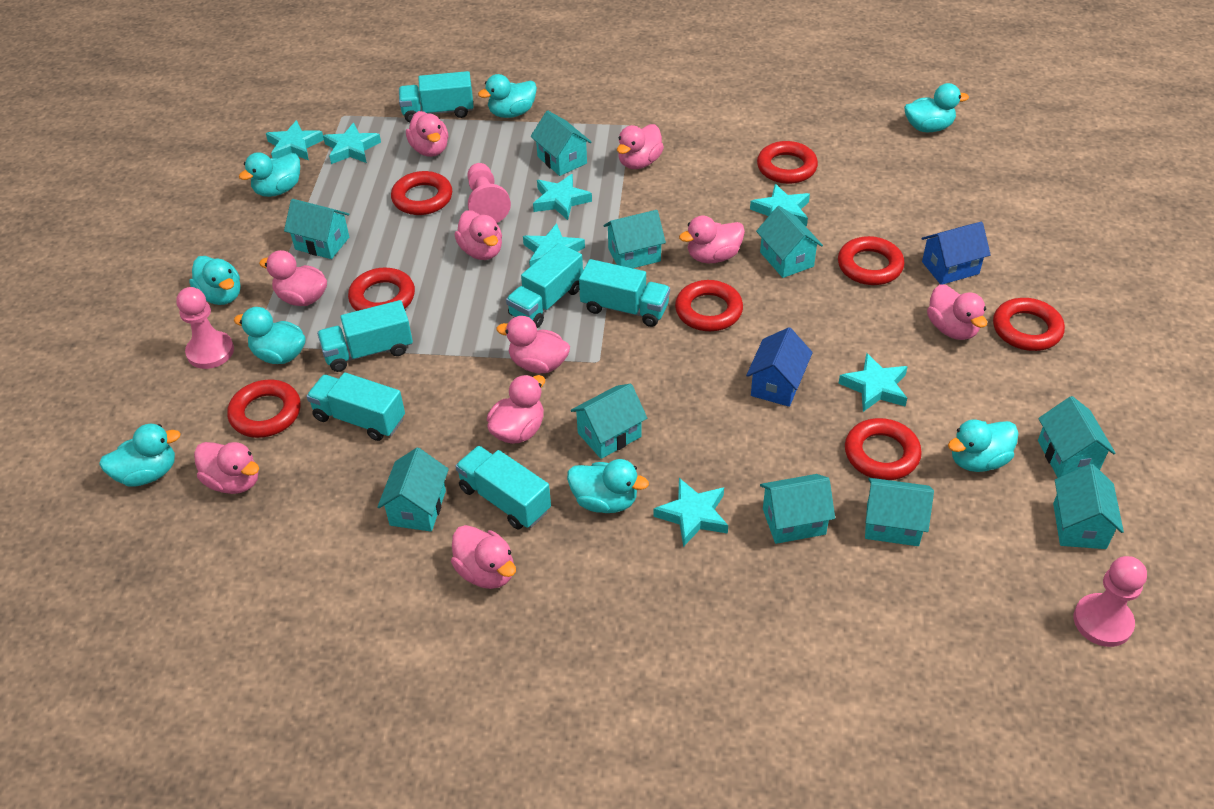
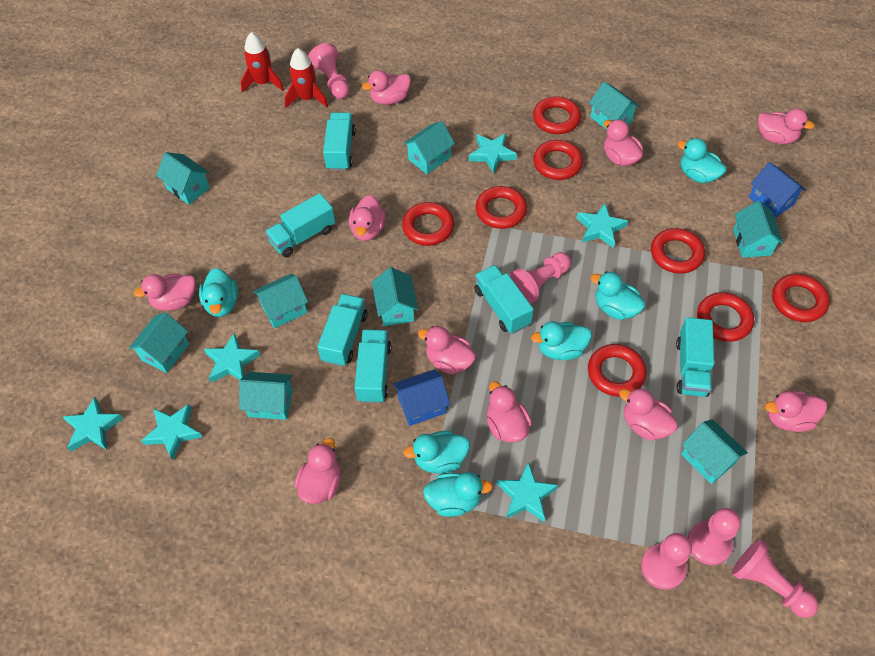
pink pawn: [176,287,234,369] [467,163,511,223] [1074,556,1147,647] = 3 -> [308,43,350,99] [509,252,571,304] [641,533,692,590] [688,508,741,565] [732,540,818,618] = 5
red rocket: none = 0 -> [241,32,284,93] [284,48,328,108] = 2
turquoise duck: [99,424,181,486] [189,256,240,305] [234,307,305,364] [239,152,300,197] [478,74,537,118] [567,459,649,513] [904,83,969,132] [948,420,1019,472] = 8 -> [199,268,238,317] [403,431,470,474] [423,472,493,517] [531,321,592,360] [590,271,645,320] [678,138,727,183] = 6
turquoise house: [284,199,350,259] [377,448,449,532] [530,111,591,176] [571,383,647,459] [604,210,666,268] [756,206,823,278] [760,474,835,544] [865,478,934,546] [1038,396,1115,478] [1053,464,1124,549] = 10 -> [129,312,189,373] [156,152,210,205] [239,372,293,420] [253,274,308,328] [372,267,418,326] [403,121,455,174] [589,81,640,130] [681,419,748,484] [733,201,784,258] = 9
turquoise star: [266,120,324,160] [323,123,381,164] [523,223,585,267] [533,174,592,220] [654,478,728,547] [750,184,810,226] [838,353,908,412] = 7 -> [62,397,123,451] [141,404,202,460] [204,333,260,382] [469,133,517,174] [497,462,558,522] [577,203,628,248] = 6

